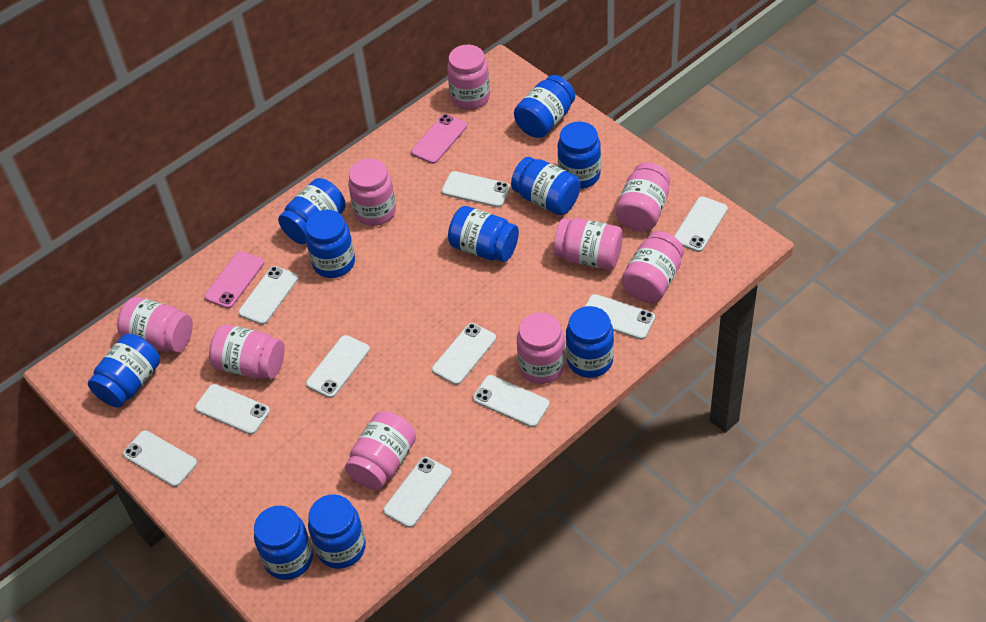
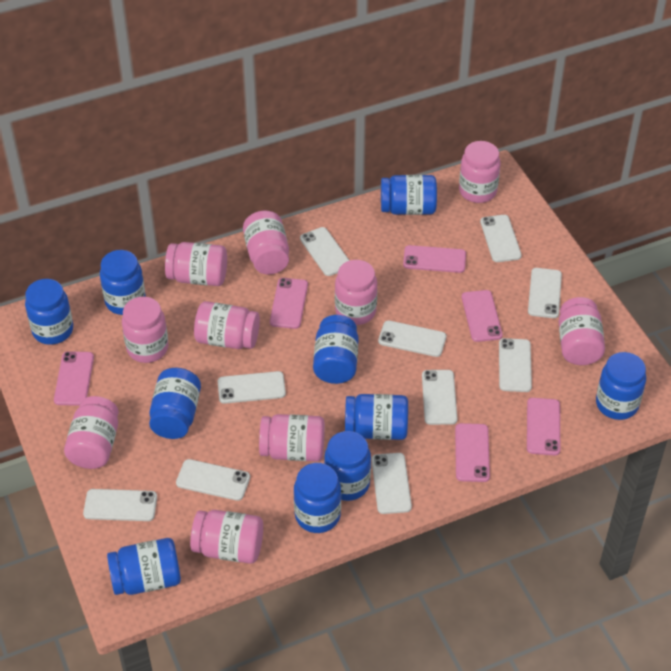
pink jar: [117,297,193,353] [209,324,285,379] [345,411,416,490] [348,158,396,226] [447,45,490,110] [517,312,565,384] [554,218,623,270] [615,163,670,232] [622,231,684,303] = 9 -> [64,396,119,469] [122,297,168,363] [165,242,227,286] [190,510,263,564] [194,301,260,349] [243,211,289,274] [259,414,325,461] [335,260,377,325] [459,141,501,203] [559,297,605,365] = 10
pink phone: [204,251,264,309] [411,114,467,164] = 2 -> [54,351,94,406] [270,278,308,329] [403,245,466,273] [455,423,490,482] [462,290,503,342] [527,398,560,456] = 6

